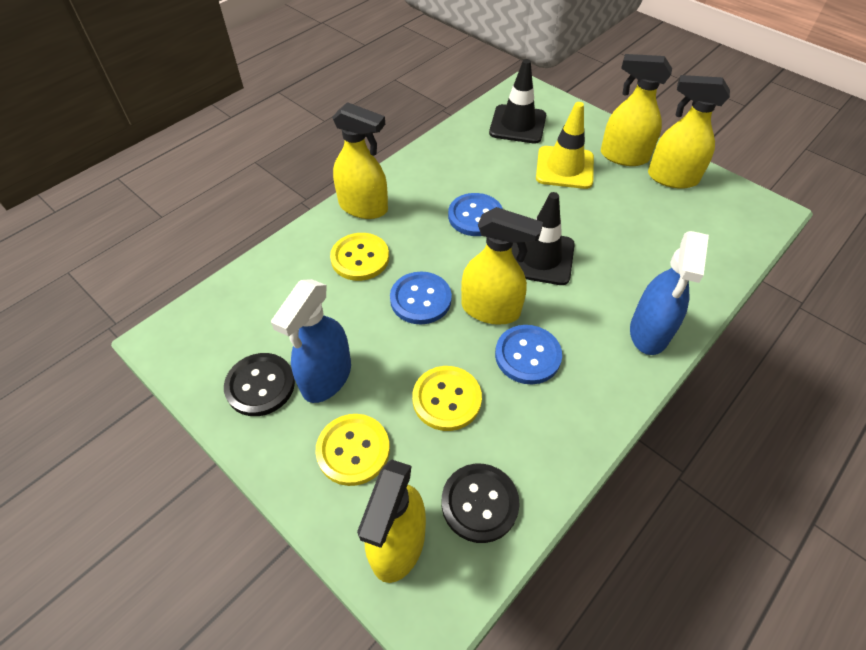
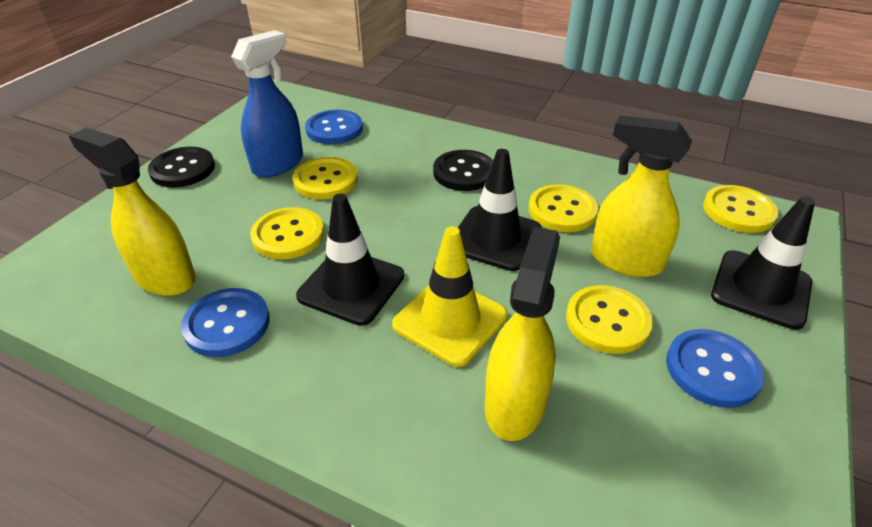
black traffic cone: [489,59,546,144] [512,192,575,285] = 2 -> [296,193,404,326] [458,149,542,271] [711,196,815,330] = 3
blue spray bottle: [271,279,351,403] [630,231,709,355] = 2 -> [231,30,303,177] = 1
yellow button: [315,414,390,486] [330,233,389,281] [412,366,482,431] = 3 -> [250,207,324,259] [293,157,358,200] [529,184,598,232] [566,285,653,354] [703,185,779,233] = 5
yellow spray bottle: [332,102,388,219] [357,460,426,583] [461,207,543,325] [601,54,672,166] [648,75,730,189] = 5 -> [69,128,196,296] [485,227,560,441] [591,115,692,277] = 3

